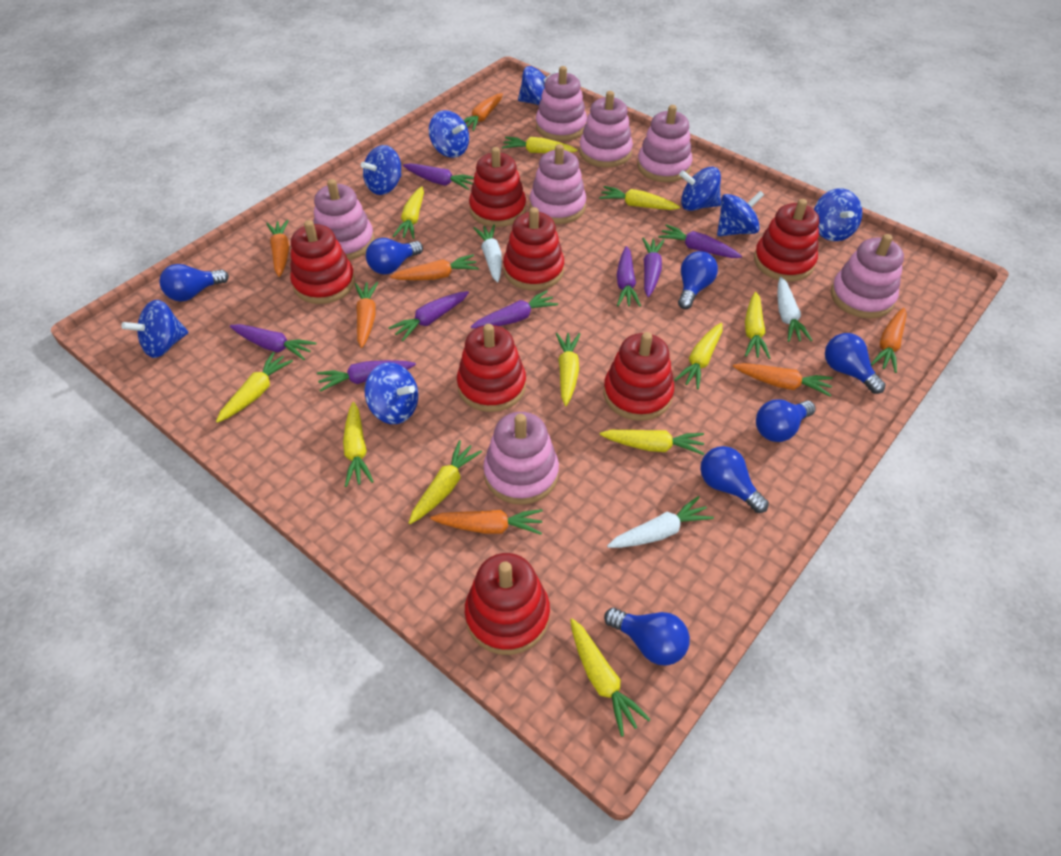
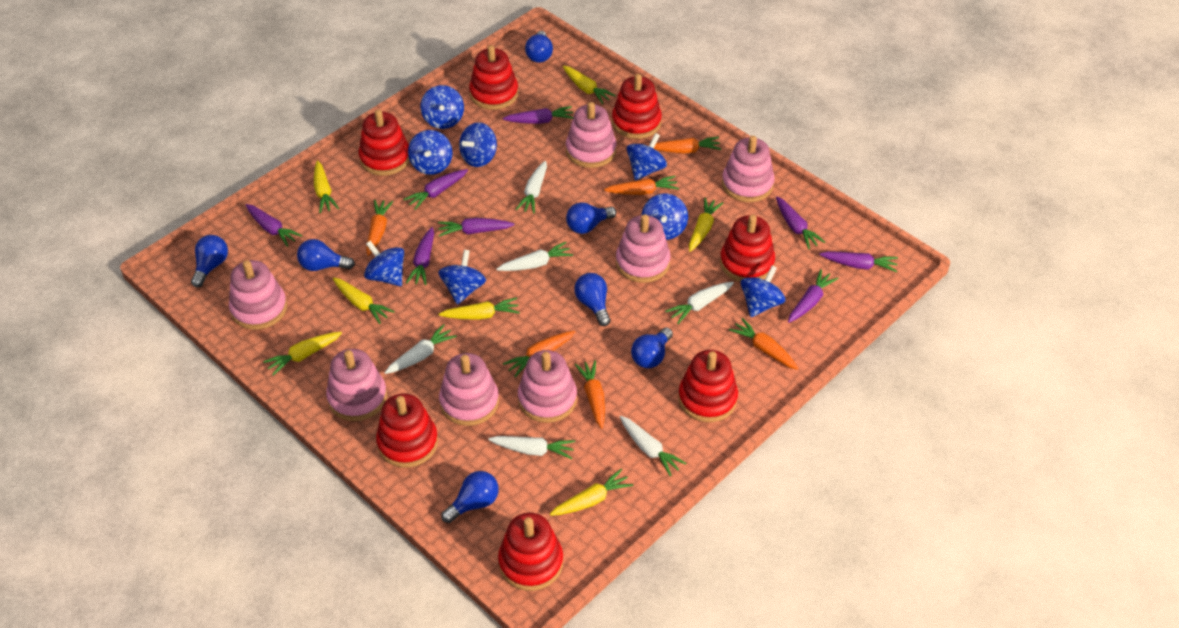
orange carrot: [266,220,289,277] [355,282,378,348] [390,254,479,280] [430,509,543,535] [463,93,503,131] [733,363,833,397] [871,308,907,373] = 7 -> [366,200,393,256] [503,331,575,377] [575,360,605,429] [604,176,679,195] [654,137,721,153] [729,318,799,370] = 6
white carrot: [474,225,502,282] [607,496,714,548] [777,277,812,342] = 3 -> [384,324,457,374] [488,436,575,459] [497,242,573,271] [515,161,547,213] [619,416,687,476] [665,282,734,324] = 6
yellow carrot: [216,352,293,423] [343,402,374,487] [393,186,424,239] [409,440,482,524] [502,137,578,153] [556,333,580,406] [570,618,651,737] [599,186,680,210] [600,430,705,455] [674,323,723,389] [745,292,770,359] = 11 -> [263,332,342,376] [314,160,339,213] [333,277,395,324] [439,297,520,320] [550,469,633,516] [563,65,616,104] [689,198,723,252] = 7

